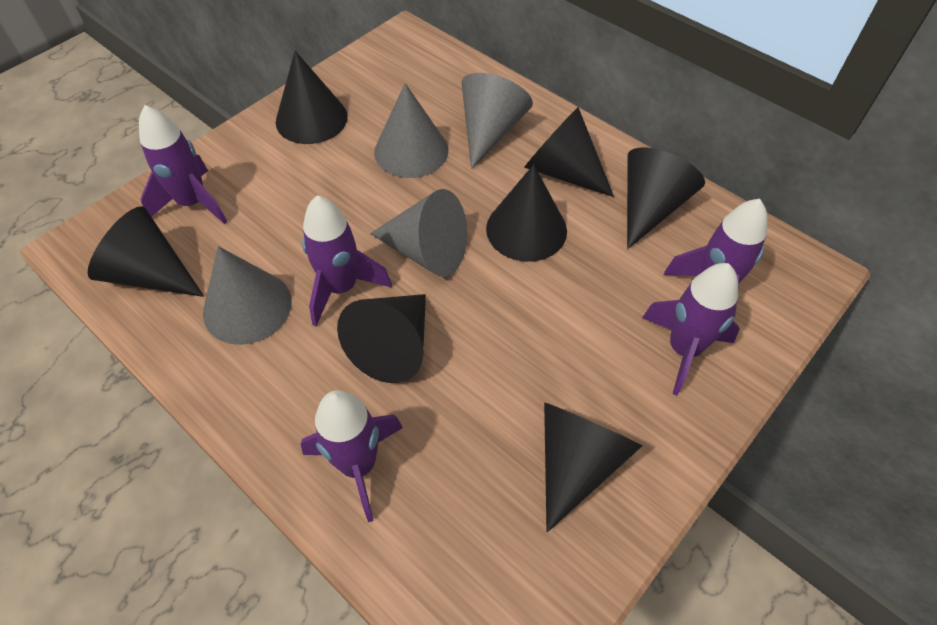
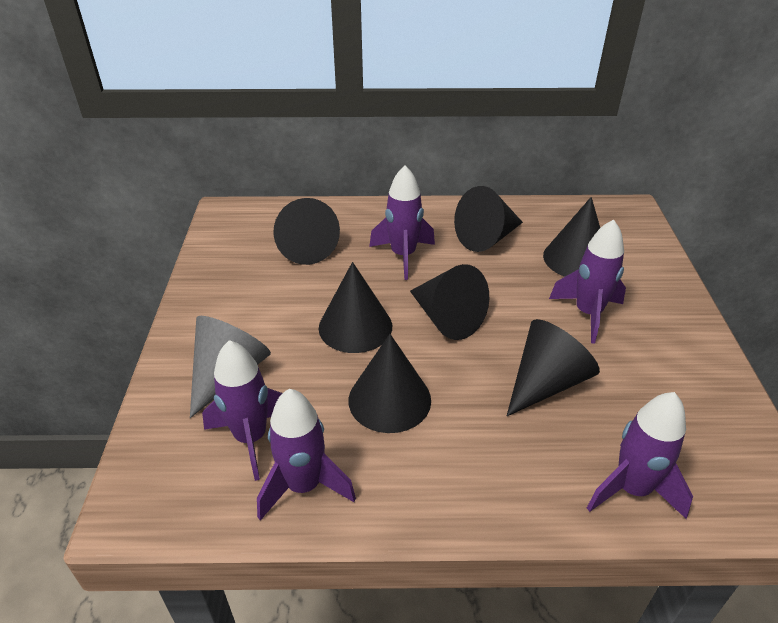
grey cone: [203,246,292,345] [370,189,468,277] [374,83,448,178] [462,73,533,169] = 4 -> [190,316,271,418] = 1

